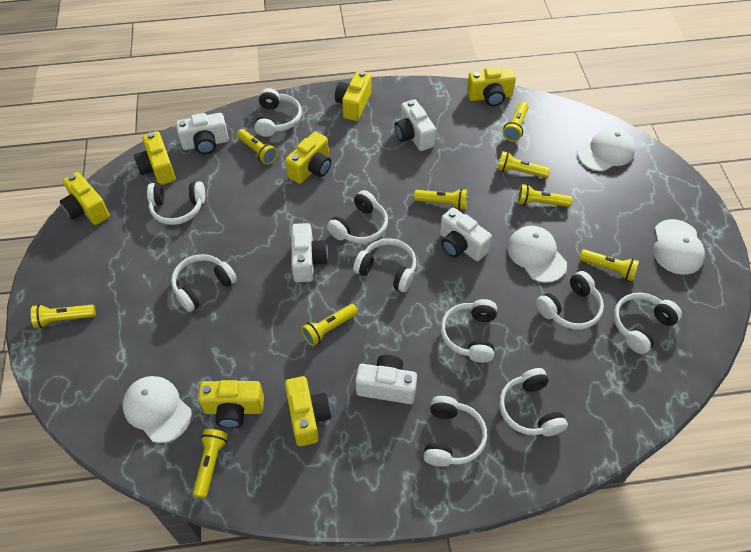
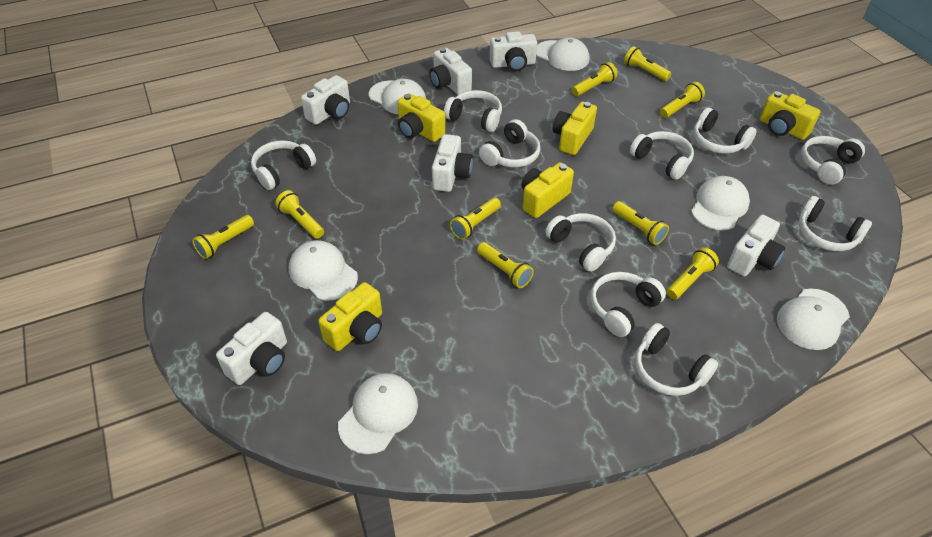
white camera: [176,113,229,154] [291,223,328,282] [355,355,417,404] [394,99,436,151] [440,208,492,261] = 5 -> [216,312,287,385] [301,75,350,125] [429,48,472,95] [432,134,473,192] [490,31,537,71] [727,215,785,276] = 6
white cap: [122,376,192,443] [507,226,567,283] [577,127,636,172] [653,219,705,275] = 4 -> [289,240,358,301] [338,373,418,454] [369,79,426,114] [536,38,589,71] [691,176,750,230] [777,289,850,350] = 6
yellow camera: [60,172,110,225] [134,131,176,185] [198,380,264,428] [285,132,331,184] [285,376,331,446] [335,71,372,121] [467,67,516,106] = 7 -> [318,282,382,351] [397,93,445,142] [522,162,574,218] [553,102,597,155] [760,91,821,140] = 5

